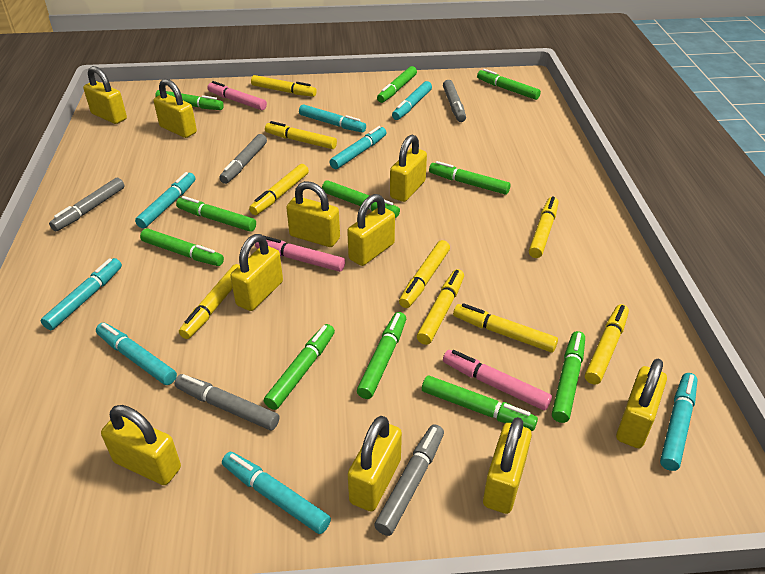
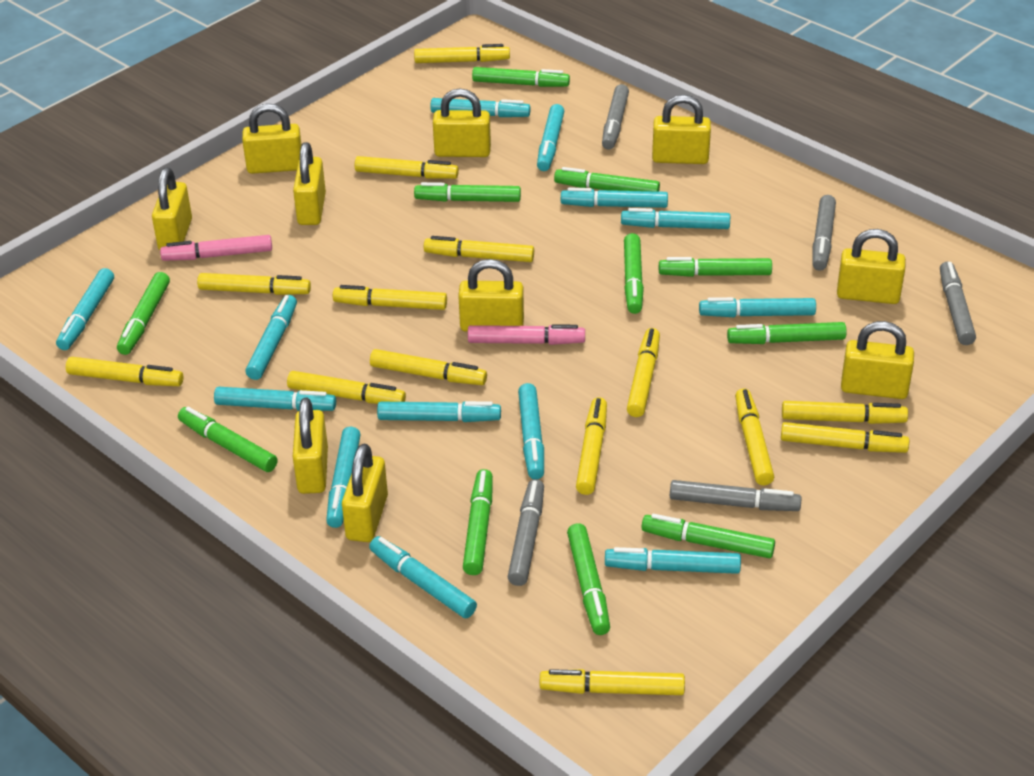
pink marker: [207,81,267,110] [255,236,345,272] [443,350,552,411] = 3 -> [160,235,272,261] [468,324,585,345] = 2
turquoise marker: [41,258,122,330] [96,323,177,385] [135,172,196,229] [222,452,331,534] [299,104,366,133] [330,126,387,169] [392,81,432,120] [660,373,698,471] = 8 -> [56,268,114,350] [214,387,336,411] [245,295,297,380] [326,427,361,528] [369,536,477,618] [377,401,501,422] [430,98,530,117] [518,383,544,479] [537,104,565,171] [561,188,668,208] [605,547,741,574] [621,208,730,229] [699,297,816,317] = 13
yellow marker: [179,264,239,339] [249,164,309,215] [251,75,317,97] [265,121,337,149] [399,240,450,308] [417,269,464,345] [453,303,558,353] [529,196,558,258] [585,304,629,384] = 9 -> [66,357,183,386] [197,273,311,295] [287,371,406,404] [333,285,447,310] [355,156,459,179] [370,349,487,385] [414,44,510,63] [424,236,534,262] [540,669,685,695] [576,397,607,495] [627,328,660,417] [735,388,774,485] [781,422,909,453] [782,401,908,424] = 14

